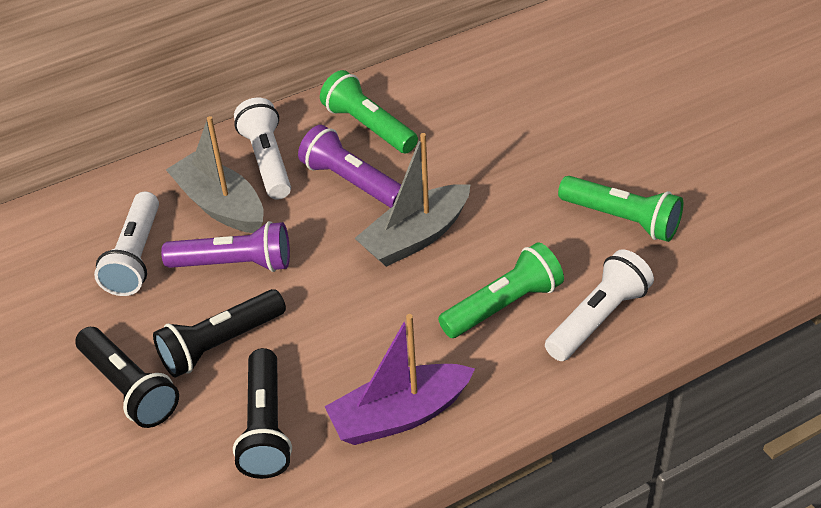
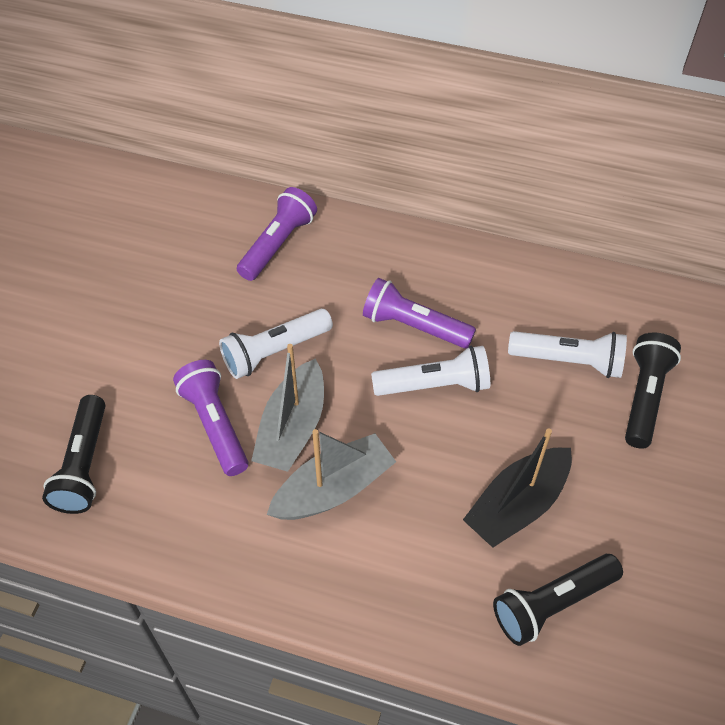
black boat: none = 0 -> [463,428,572,548] = 1
green flashlight: [320,70,418,153] [438,242,564,338] [558,176,683,242] = 3 -> none = 0
purple boat: [324,314,475,445] = 1 -> none = 0
purple flashlight: [161,221,290,272] [298,125,401,208] = 2 -> [173,360,248,476] [237,187,317,281] [363,278,476,349] = 3

